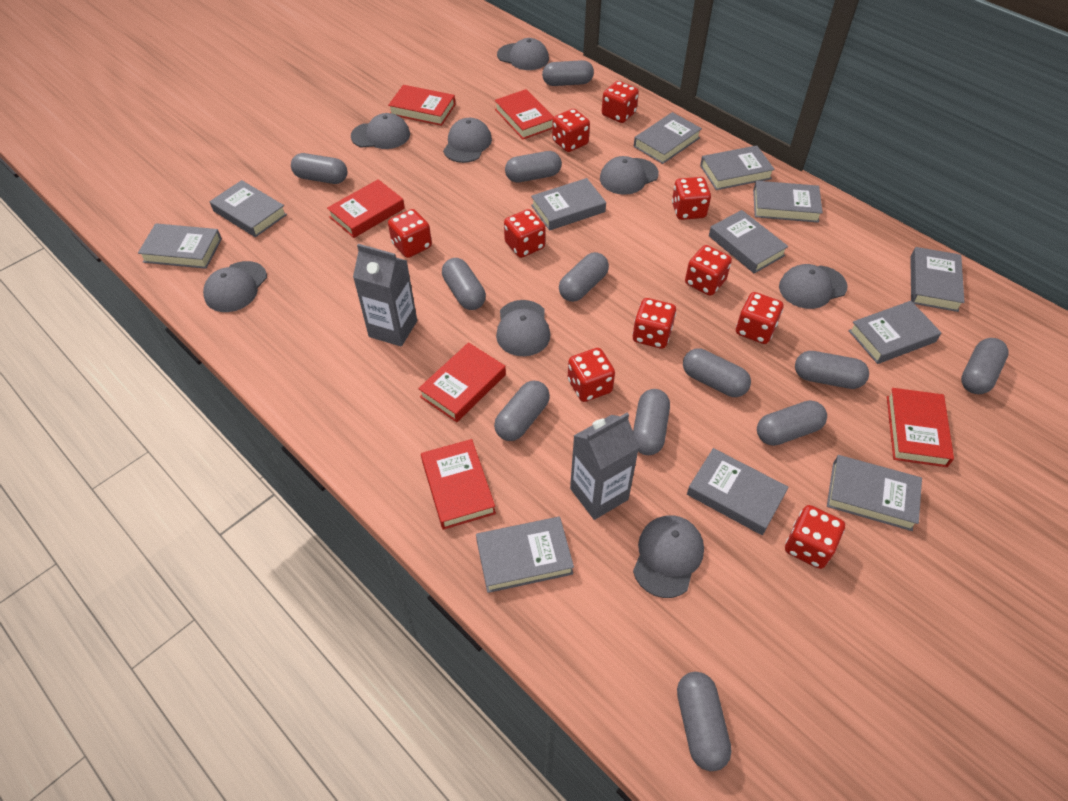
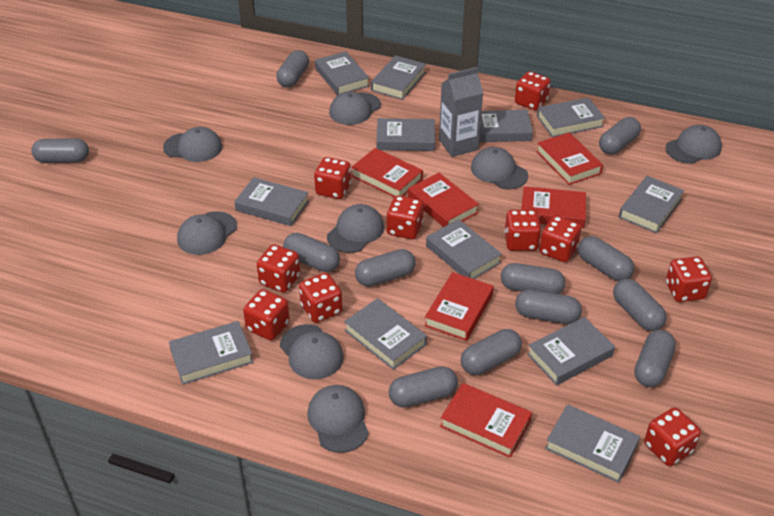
grey carton: [353,244,417,347] [570,413,639,520] = 2 -> [439,67,483,157] = 1

